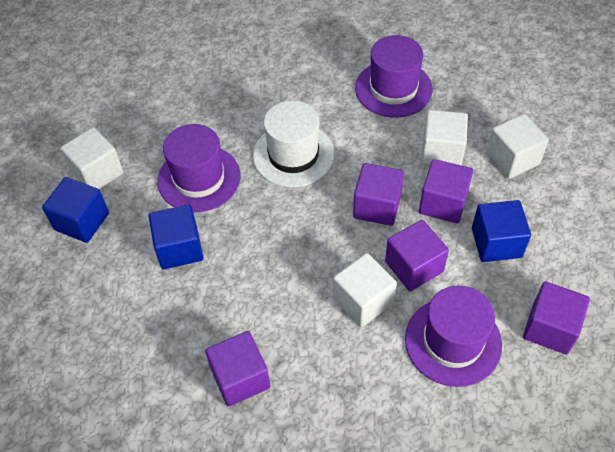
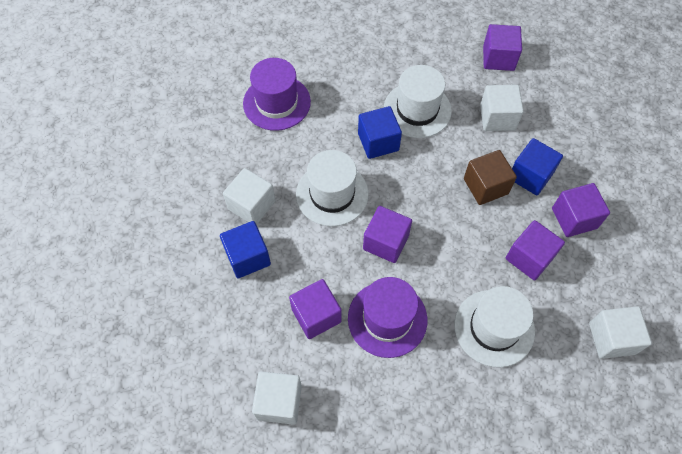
brown cube: none = 0 -> [464,150,517,205] = 1
purple hat: [157,124,241,212] [355,35,433,118] [405,285,502,387] = 3 -> [243,58,311,131] [348,277,427,358] = 2
white hat: [253,100,335,187] = 1 -> [296,150,369,226] [384,65,452,138] [454,286,535,368] = 3

